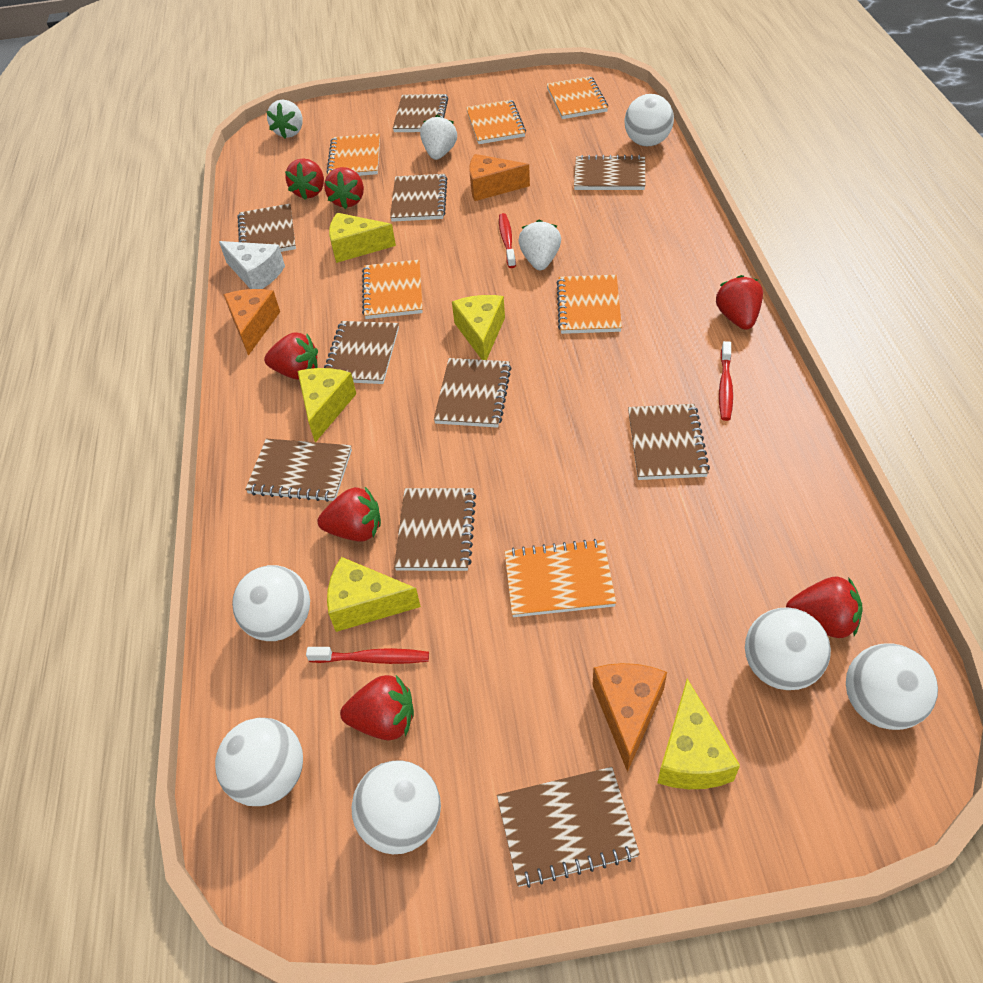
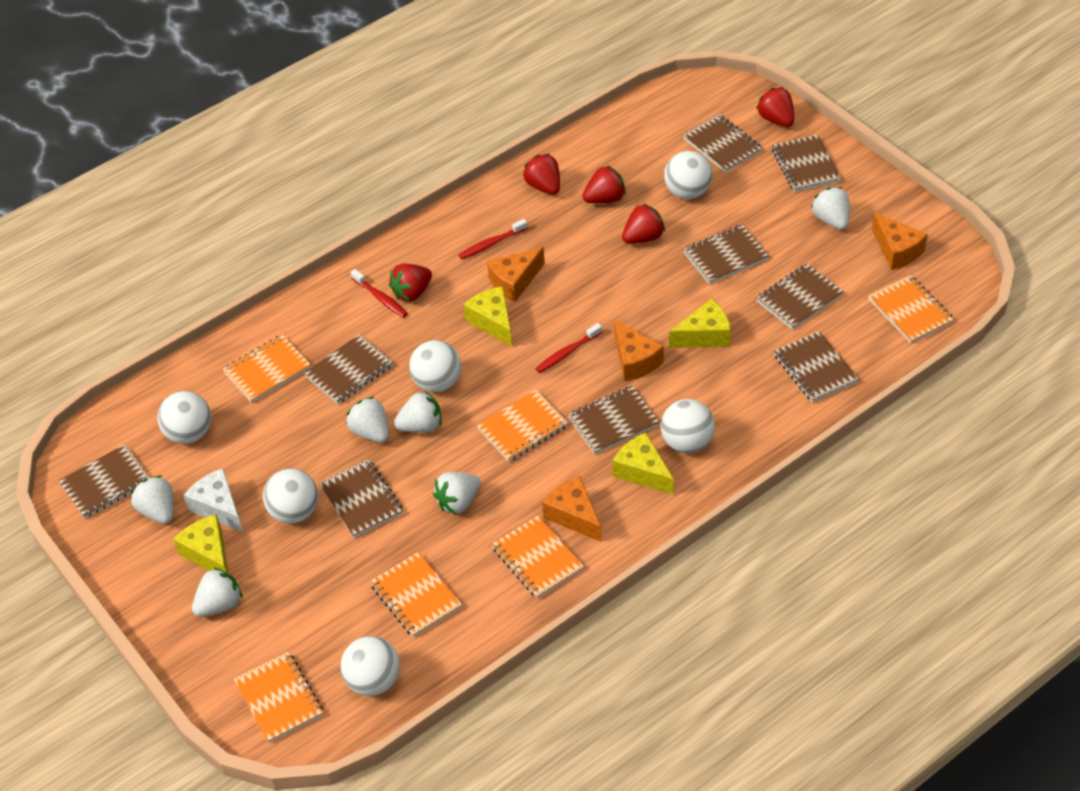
brown notebook: [237,204,296,252] [245,439,352,502] [324,321,399,384] [390,174,447,222] [393,94,448,132] [394,488,476,571] [434,358,512,428] [497,767,640,888] [574,155,645,190] [628,404,710,480] = 10 -> [59,444,150,518] [304,334,393,404] [319,459,403,538] [568,386,659,454] [683,114,762,172] [683,225,769,284] [756,263,844,330] [772,135,841,192] [774,331,859,403] = 9
orange cheese: [223,289,280,356] [469,154,530,201] [592,663,667,772] = 3 -> [487,247,545,302] [542,476,602,542] [614,319,664,381] [872,212,928,270] = 4
red strawberry: [264,332,318,380] [285,158,324,200] [318,487,381,542] [324,167,364,209] [340,675,414,740] [716,275,763,330] [786,576,863,638] = 7 -> [389,264,432,302] [523,154,560,195] [583,165,626,203] [622,204,665,244] [756,87,794,127] = 5
white strawberry: [266,100,303,138] [420,115,457,160] [519,220,561,270] = 3 -> [131,476,174,524] [192,567,243,617] [346,397,389,443] [394,391,441,433] [433,472,481,514] [811,187,850,230] = 6
yellow cheese: [298,368,356,442] [327,557,421,632] [329,213,396,263] [452,295,505,360] [657,679,740,789] = 5 -> [173,514,228,573] [464,286,512,346] [613,432,674,495] [669,299,731,348] = 4

